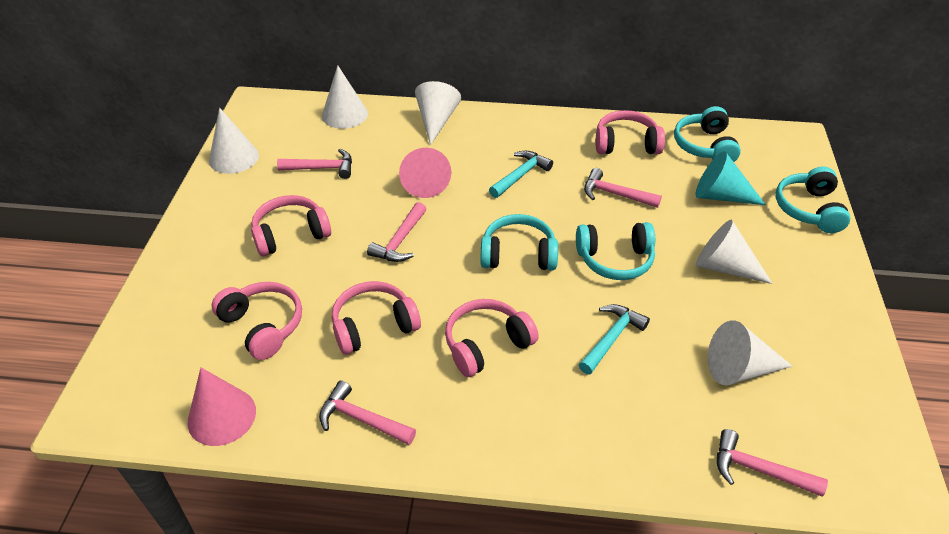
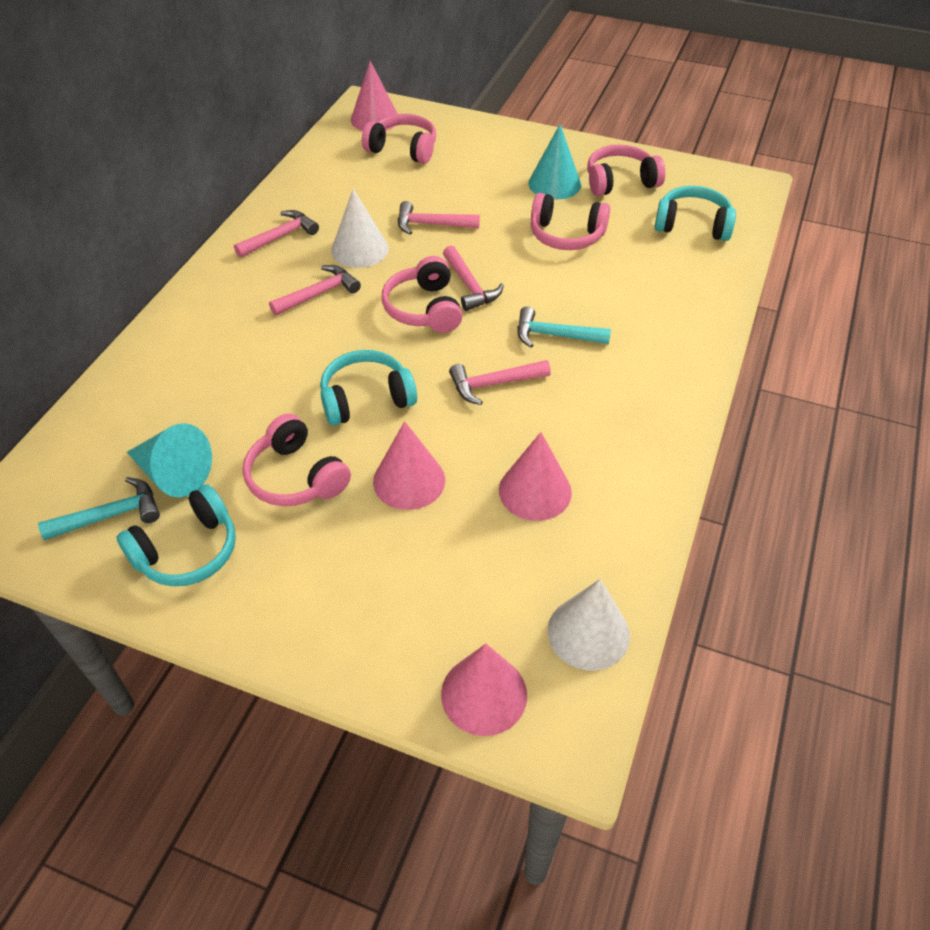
pink cone: [188,368,256,446] [399,148,451,198] = 2 -> [351,61,398,131] [373,421,445,510] [441,644,527,736] [499,432,572,521] = 4
turquoise cone: [696,151,766,205] = 1 -> [127,423,212,497] [528,124,581,200] = 2
turquoise headphones: [480,214,558,270] [576,222,655,280] [674,106,741,162] [776,167,850,233] = 4 -> [116,484,236,586] [320,350,417,426] [655,186,736,241] = 3
white cone: [209,108,259,174] [322,65,368,129] [415,81,461,145] [696,220,773,284] [708,320,793,385] = 5 -> [331,189,388,268] [548,579,630,671] = 2

